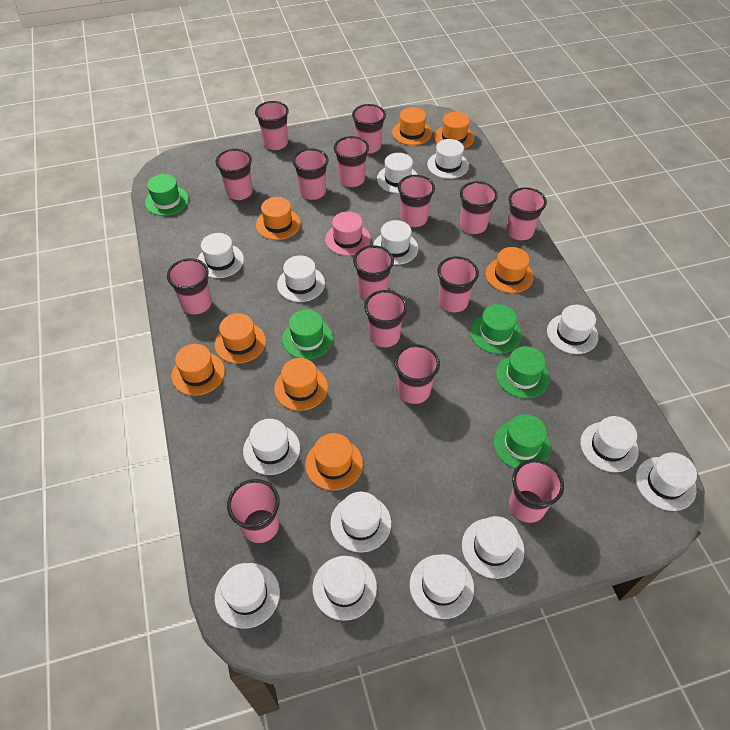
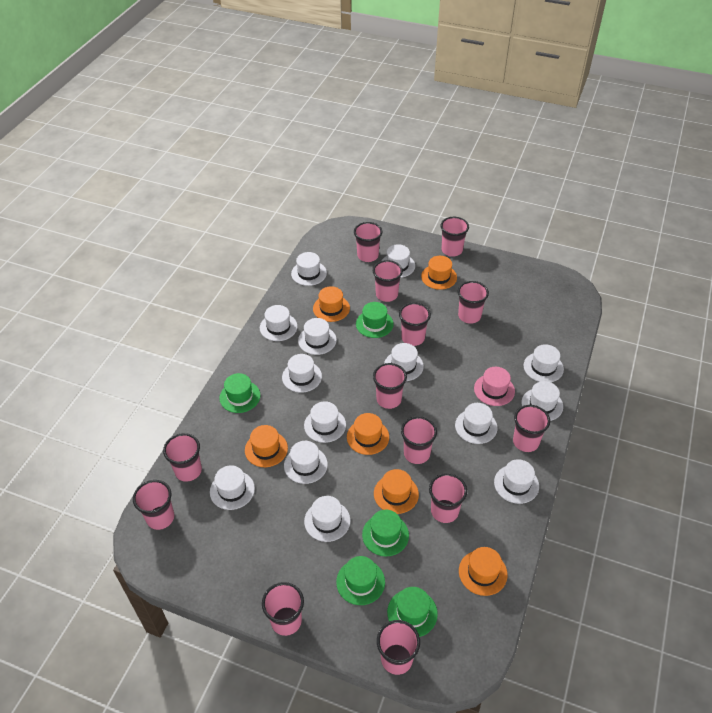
orange hat: [171,344,225,396] [215,313,266,363] [256,197,301,240] [274,358,328,411] [305,433,363,491] [392,107,432,145] [434,112,474,149] [486,247,533,293] = 8 -> [245,425,288,467] [313,286,350,322] [347,413,389,455] [374,469,419,514] [421,256,457,290] [459,547,507,596] = 6
pink cup: [167,258,212,315] [216,149,253,200] [227,479,280,543] [255,101,289,150] [293,148,329,200] [334,136,369,187] [352,104,386,154] [353,245,394,299] [364,290,407,347] [394,344,440,404] [398,175,435,227] [437,256,479,312] [460,181,498,234] [506,187,547,240] [509,459,564,523] = 15 -> [133,480,174,530] [163,433,202,482] [262,582,304,636] [354,222,382,262] [373,260,403,302] [373,363,407,409] [377,620,420,675] [399,303,431,346] [401,416,437,464] [429,473,467,523] [441,217,469,257] [458,281,489,324] [513,405,550,452] = 13

